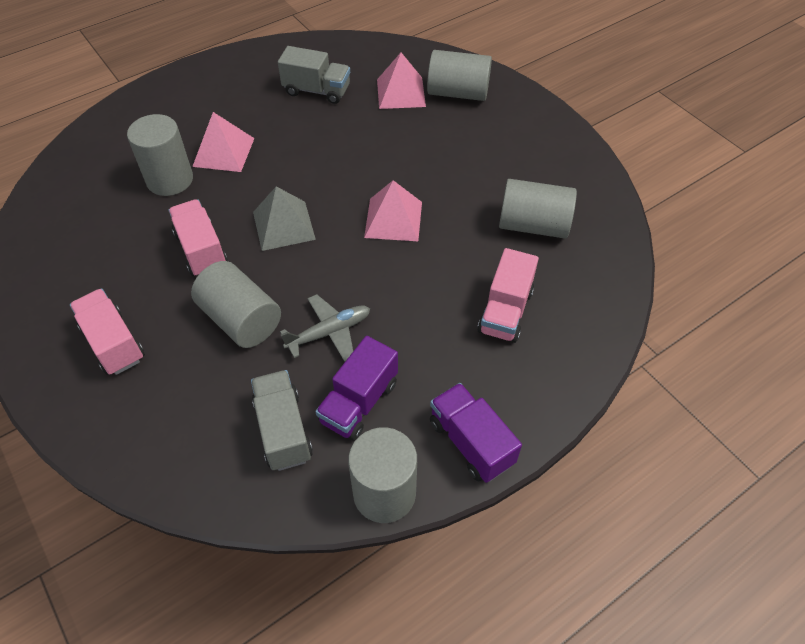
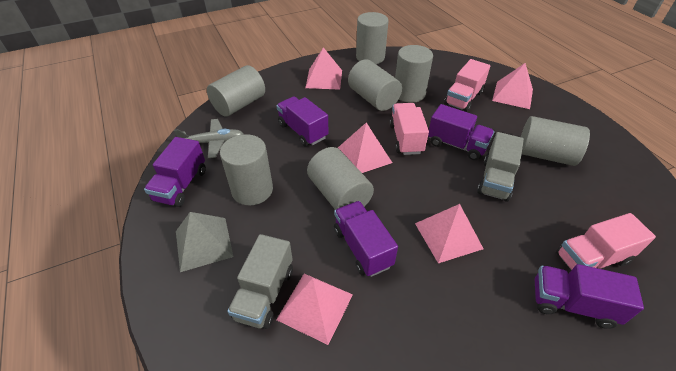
grey cylinder: [127,114,193,196] [191,261,281,348] [348,427,417,523] [427,50,492,101] [499,179,577,239] = 5 -> [207,65,265,117] [220,134,273,205] [307,147,374,210] [348,59,402,111] [356,12,389,64] [395,45,433,103] [521,116,590,166] = 7
pink pyramid: [192,112,255,172] [364,180,422,241] [377,53,426,109] = 3 -> [276,274,353,345] [305,47,342,90] [338,123,392,173] [415,204,484,263] [492,63,533,109] = 5
purple truck: [315,336,398,440] [430,383,522,483] = 2 -> [144,137,206,207] [276,96,329,146] [334,201,398,277] [428,104,495,160] [535,264,644,329] = 5

